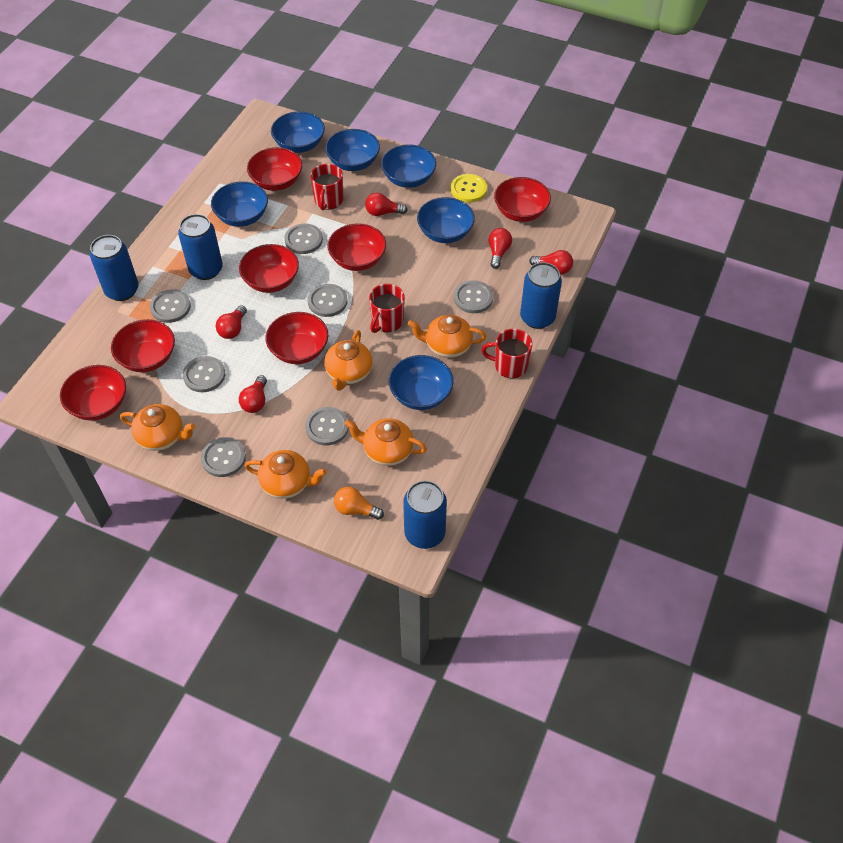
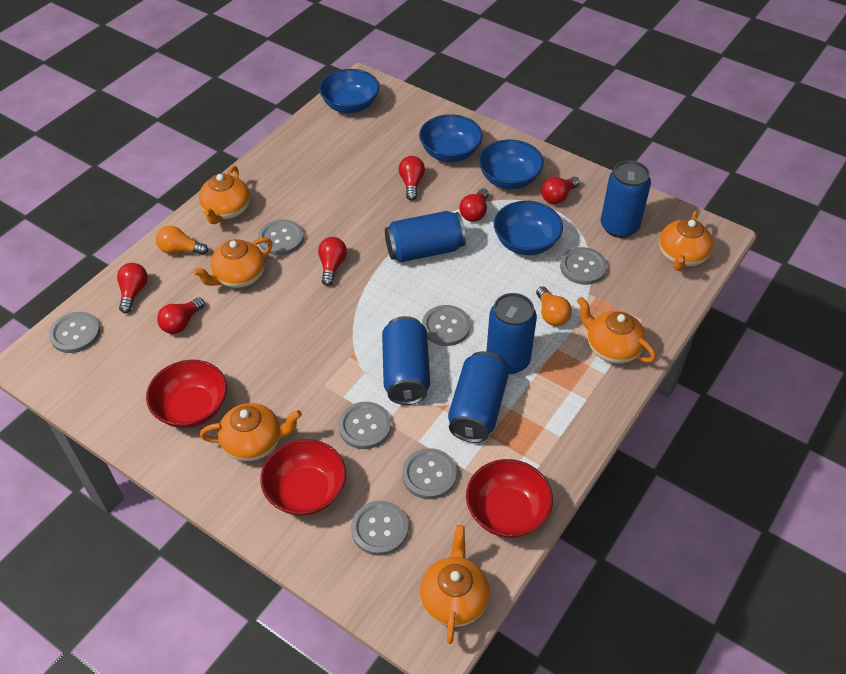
blue bowl: [211,181,268,227] [271,111,325,153] [325,129,380,171] [381,144,436,188] [389,355,453,410] [417,197,475,243] = 6 -> [319,69,379,113] [419,114,483,162] [479,140,544,189] [494,201,563,255] = 4
blue can: [90,235,139,301] [178,214,223,280] [403,480,447,549] [520,262,562,329] = 4 -> [382,316,430,405] [385,211,466,263] [448,351,509,443] [486,293,537,374] [601,160,651,238] = 5
orange light bulb: [334,487,384,520] = 1 -> [156,226,208,255] [536,286,572,326] = 2
orange teapot: [120,404,195,451] [245,450,327,499] [324,330,372,391] [344,418,427,466] [408,315,486,358] = 5 -> [193,238,273,288] [199,166,250,224] [200,403,302,461] [420,525,490,644] [577,297,656,364] [659,211,713,271] = 6
red bowl: [60,365,126,420] [111,319,175,372] [239,244,299,293] [247,147,302,191] [265,312,328,364] [327,223,386,271] [494,177,551,222] = 7 -> [146,360,227,428] [260,439,346,516] [466,459,553,538] = 3
red light bulb: [216,305,247,339] [239,375,267,413] [365,193,407,216] [488,228,512,269] [529,250,573,274] = 5 -> [117,263,148,313] [157,297,205,334] [318,237,347,286] [399,156,425,201] [460,188,489,222] [541,177,580,204] = 6
red mug: [310,164,343,211] [369,284,405,333] [481,329,532,378] = 3 -> none = 0
yellow button: [451,174,487,203] = 1 -> none = 0

